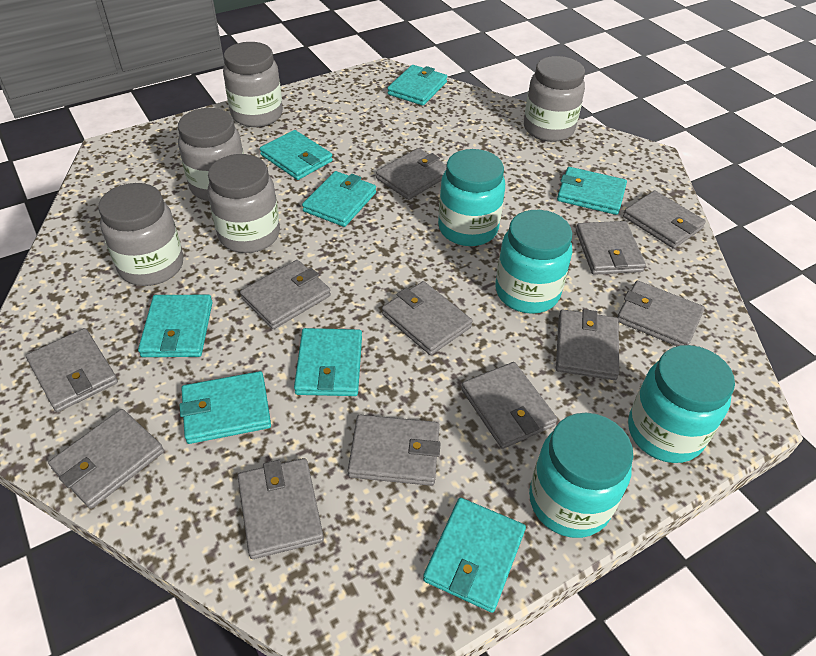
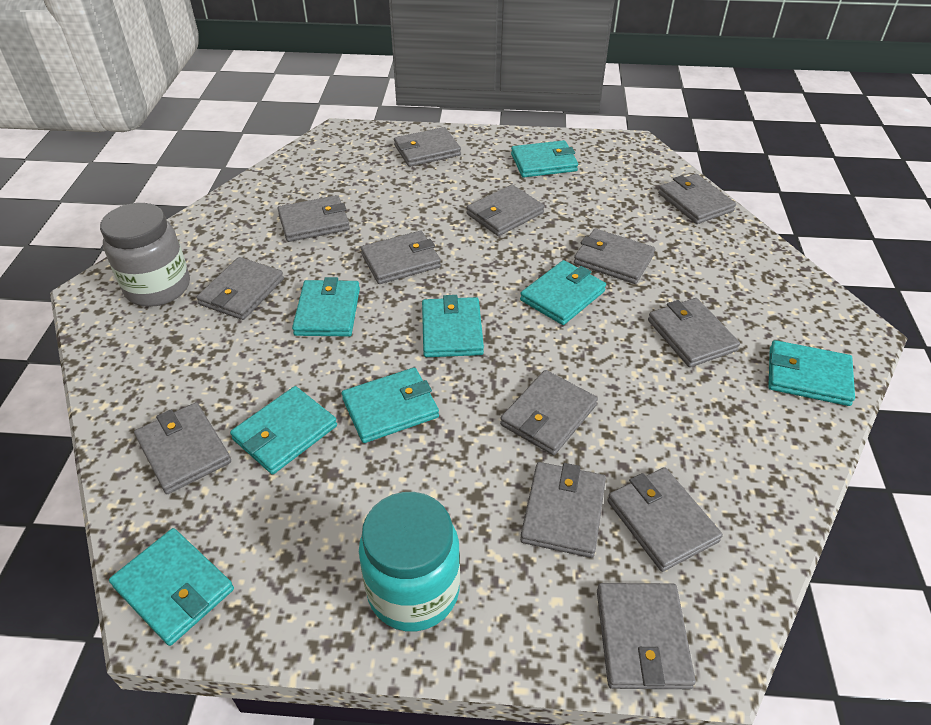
grey jar: [98,183,183,286] [178,108,244,201] [208,154,280,253] [223,42,283,127] [524,56,585,142] = 5 -> [100,203,190,307] = 1
grey wallet: [26,328,118,412] [48,409,164,509] [238,458,324,559] [240,260,331,329] [348,415,441,486] [376,148,447,200] [382,281,473,355] [461,362,558,449] [556,309,619,380] [576,221,646,275] [617,281,705,346] [623,190,706,249] = 12 -> [134,402,231,494] [196,257,284,320] [277,195,350,242] [361,231,441,284] [394,127,461,167] [467,185,544,236] [500,370,598,455] [520,462,606,558] [574,229,655,284] [597,583,696,689] [607,467,723,572] [648,298,740,367] [658,174,736,224] = 13
turquoise jar: [438,149,505,246] [496,210,572,314] [529,413,633,538] [628,345,735,463] = 4 -> [359,492,460,631] = 1

